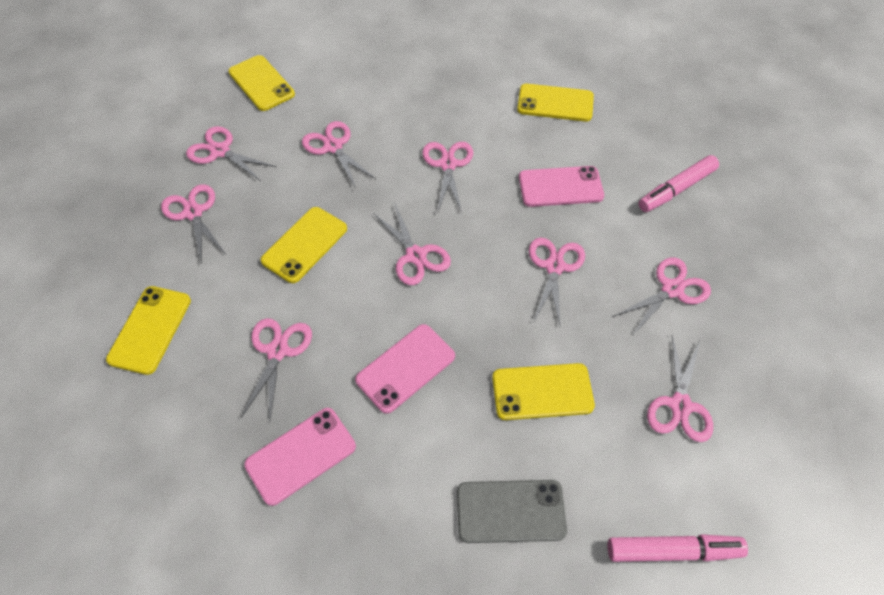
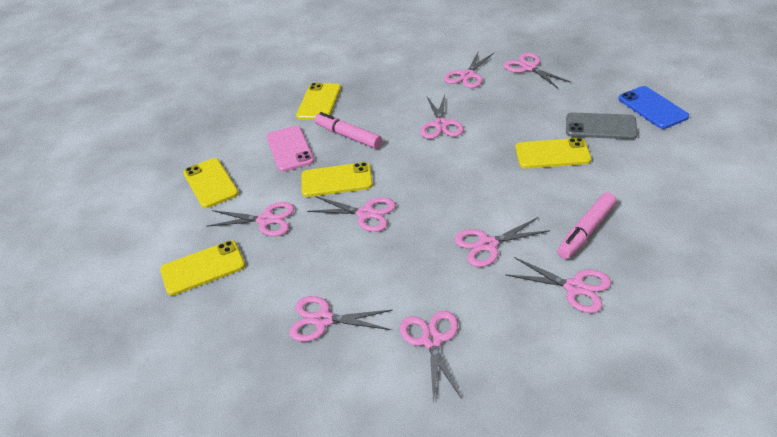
blue phone: none = 0 -> [618,86,689,129] = 1
pink phone: [244,408,356,506] [355,324,455,414] [519,166,604,207] = 3 -> [266,126,314,172] = 1

